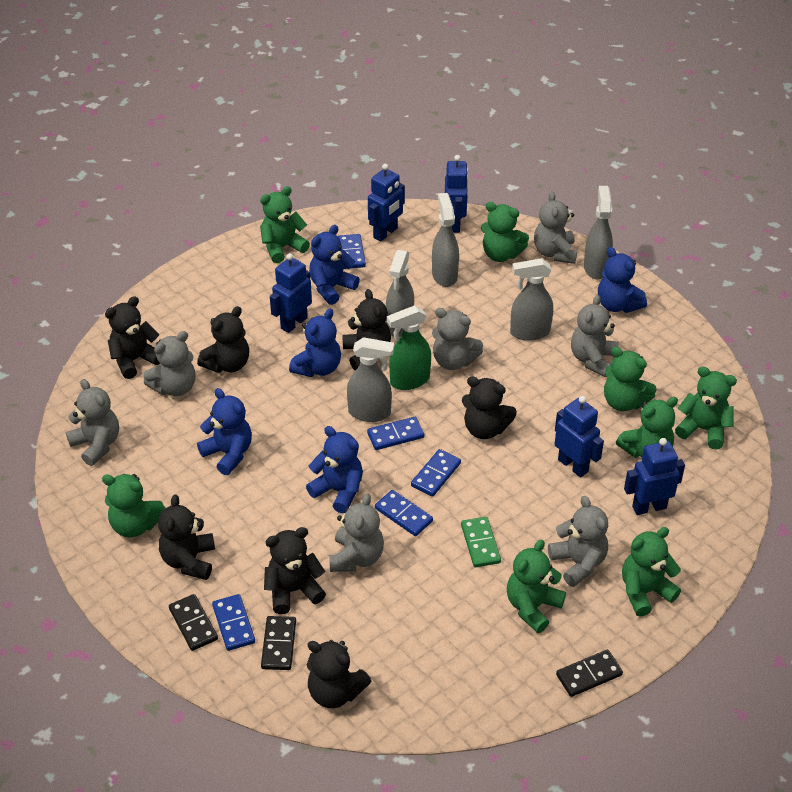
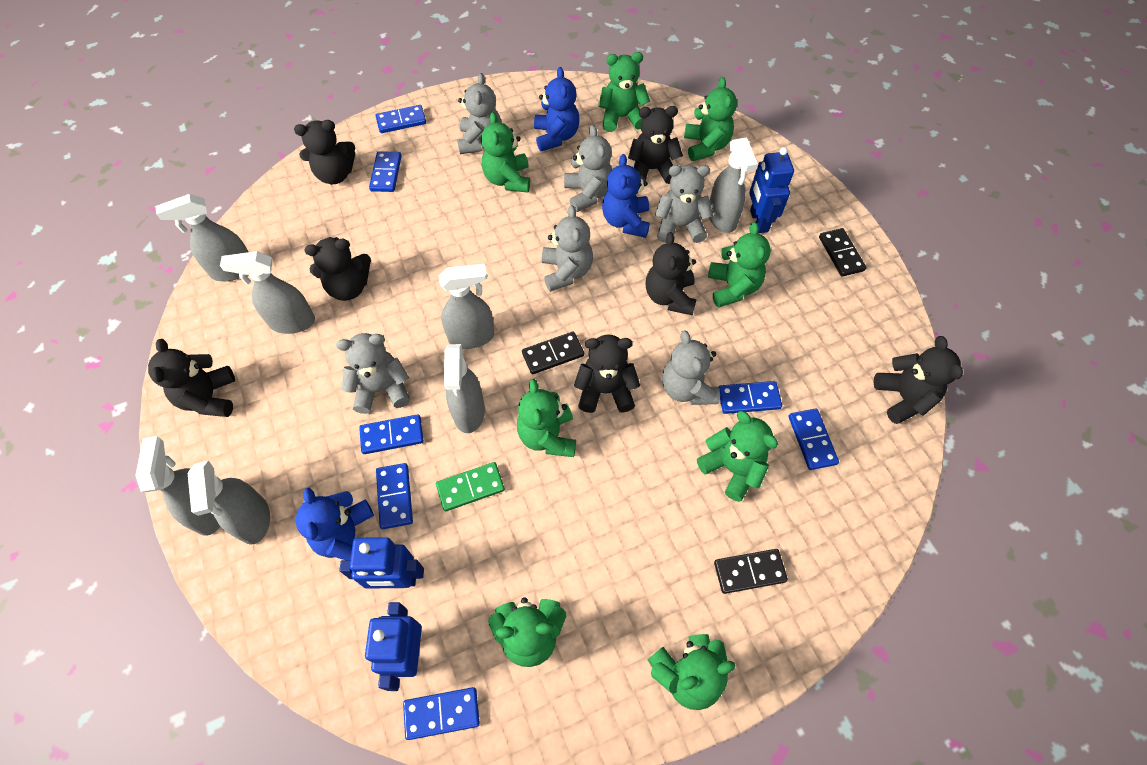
blue domino: [212,594,255,651] [338,234,366,269] [367,417,424,450] [375,490,433,536] [411,449,461,497] = 5 -> [359,414,424,454] [369,151,402,192] [376,105,426,133] [376,463,413,529] [403,687,480,740] [719,381,782,414] [789,408,839,470] = 7
blue robot: [270,253,312,333] [368,164,405,241] [445,155,468,233] [555,396,604,477] [624,438,685,515] = 5 -> [339,537,424,589] [365,602,422,691] [749,147,794,233] = 3
blue teddy bear: [197,388,252,475] [289,309,341,377] [306,426,363,513] [309,225,360,305] [598,247,647,313] = 5 -> [295,488,374,560] [534,67,579,151] [602,154,650,238] = 3
green spray bottle: [387,305,431,390] = 1 -> none = 0
grey spray bottle: [347,337,394,422] [386,250,414,337] [432,193,459,287] [510,258,553,341] [584,186,613,280] = 5 -> [135,436,220,536] [155,194,249,281] [188,460,270,545] [220,251,315,334] [439,264,494,349] [444,344,485,433] [709,137,758,233] = 7
grey teddy bear: [66,379,119,466] [144,331,196,396] [329,493,384,572] [432,308,483,370] [534,191,577,264] [548,496,608,587] [571,295,619,377] = 7 -> [336,333,410,414] [457,73,502,154] [542,205,593,292] [564,125,612,212] [655,165,713,243] [662,330,720,405] = 6

